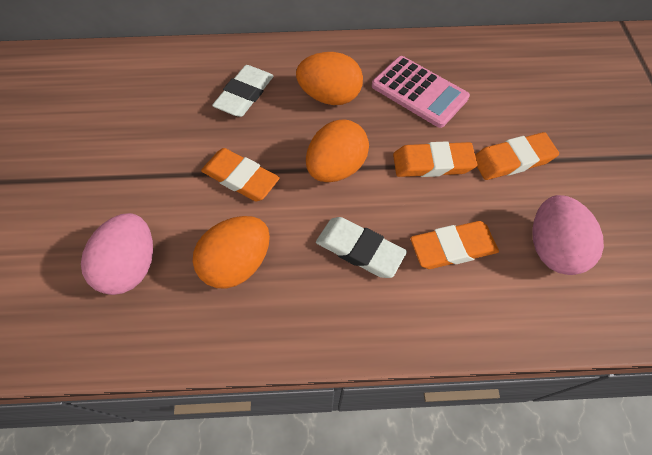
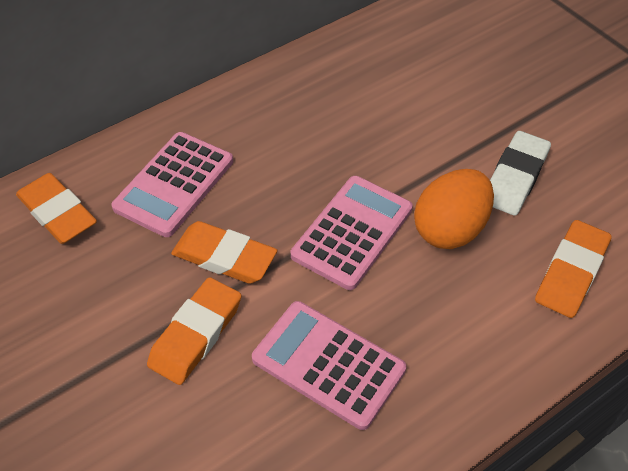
orange egg: [193,216,270,289] [296,52,363,105] [306,119,369,182] = 3 -> [414,169,494,249] = 1
pink calculator: [372,56,470,128] = 1 -> [112,132,233,237] [252,301,406,430] [291,176,413,290] = 3
pink egg: [81,213,153,295] [532,195,604,275] = 2 -> none = 0
white eraser: [212,65,273,117] [316,217,407,278] = 2 -> [490,131,551,216] = 1

